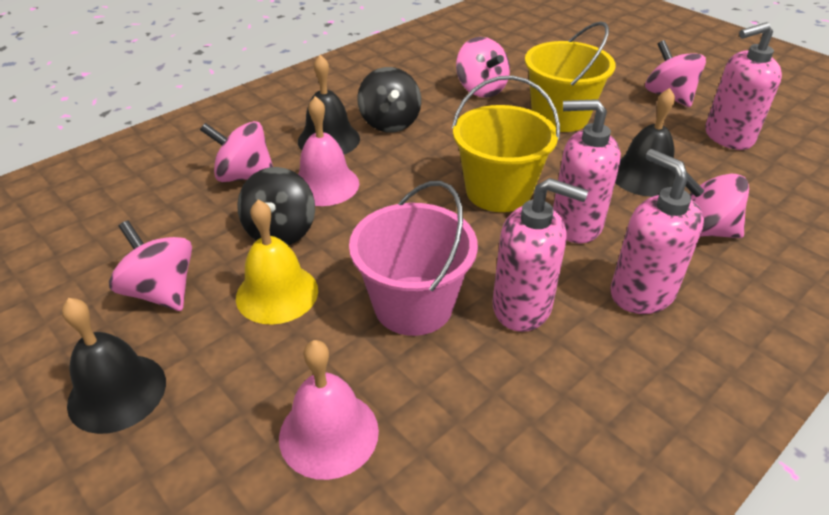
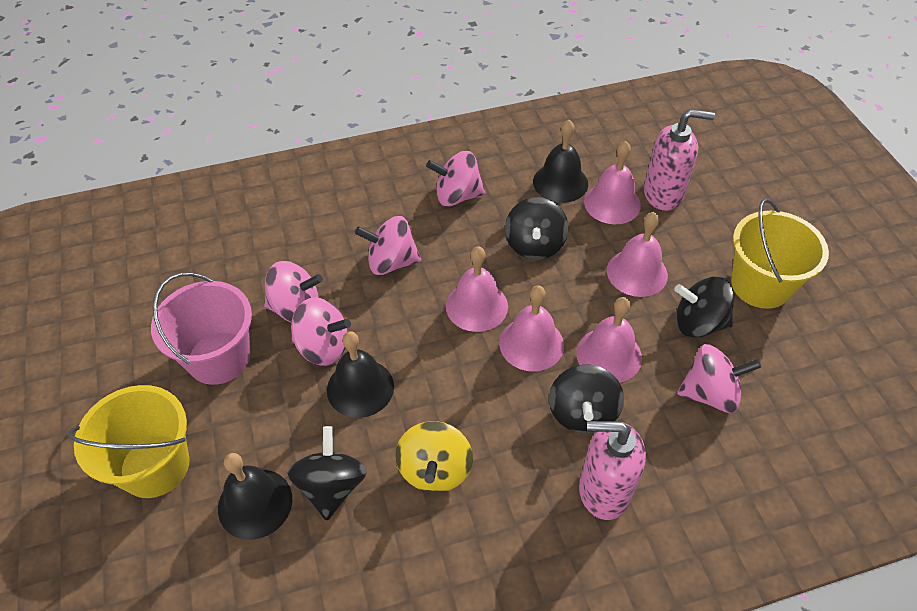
black spinning top: [237,167,315,245] [357,67,421,133] = 2 -> [287,426,367,520] [505,197,568,260] [549,365,624,434] [674,277,734,338] = 4
pink bell: [279,340,379,480] [298,96,359,206] = 2 -> [446,246,508,332] [499,285,564,372] [576,297,642,383] [584,141,641,224] [607,212,668,297] = 5
pink soap dispenser: [493,178,588,332] [553,99,621,243] [610,149,704,314] [705,22,782,150] = 4 -> [579,421,646,520] [644,109,715,211] = 2
yellow bell: [236,200,318,325] = 1 -> none = 0
yellow spinning top: none = 0 -> [395,421,473,493] = 1

